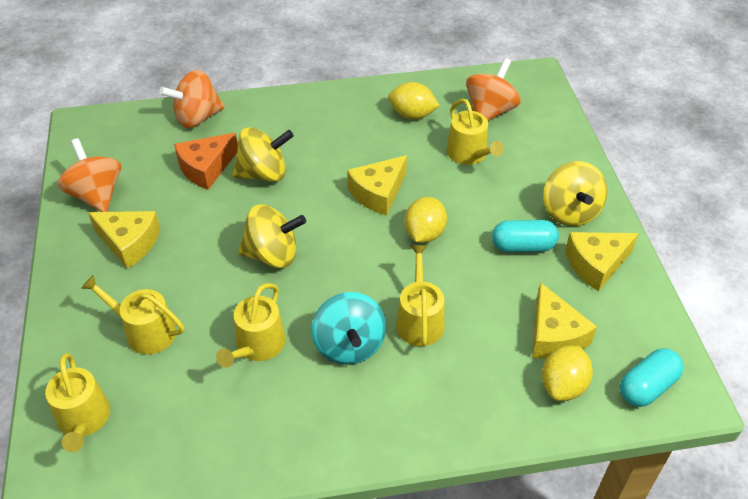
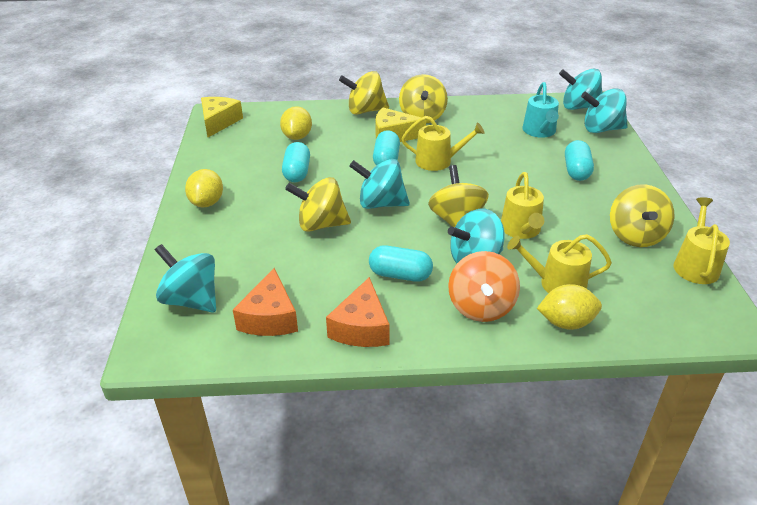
orange cheese: [174,133,238,190] = 1 -> [233,268,298,336] [326,277,389,347] = 2
orange spinning top: [58,138,121,212] [159,70,225,128] [466,58,520,121] = 3 -> [448,251,520,322] = 1
turquoise capsule: [492,220,559,252] [620,348,684,407] = 2 -> [282,142,310,182] [369,245,433,282] [373,130,400,166] [565,140,594,181] = 4
turquoise spinning top: [311,292,386,365] = 1 -> [155,244,216,313] [349,159,410,209] [448,209,504,264] [559,69,602,110] [581,88,628,133] = 5
turquoise watering can: none = 0 -> [522,82,559,138] = 1
yellow cheese: [88,211,160,269] [347,155,407,216] [532,282,597,359] [565,232,639,291] = 4 -> [201,97,243,137] [375,107,426,142] = 2
yellow spinning top: [232,127,294,182] [238,204,306,268] [543,161,607,226] = 3 -> [285,177,351,232] [339,71,389,115] [399,74,448,123] [428,165,489,227] [610,184,674,247] = 5
yellow watering can: [45,353,110,452] [81,275,184,354] [216,283,286,368] [396,245,445,346] [446,99,504,165] = 5 -> [402,116,485,171] [501,172,544,239] [507,234,612,293] [674,197,730,284] = 4

